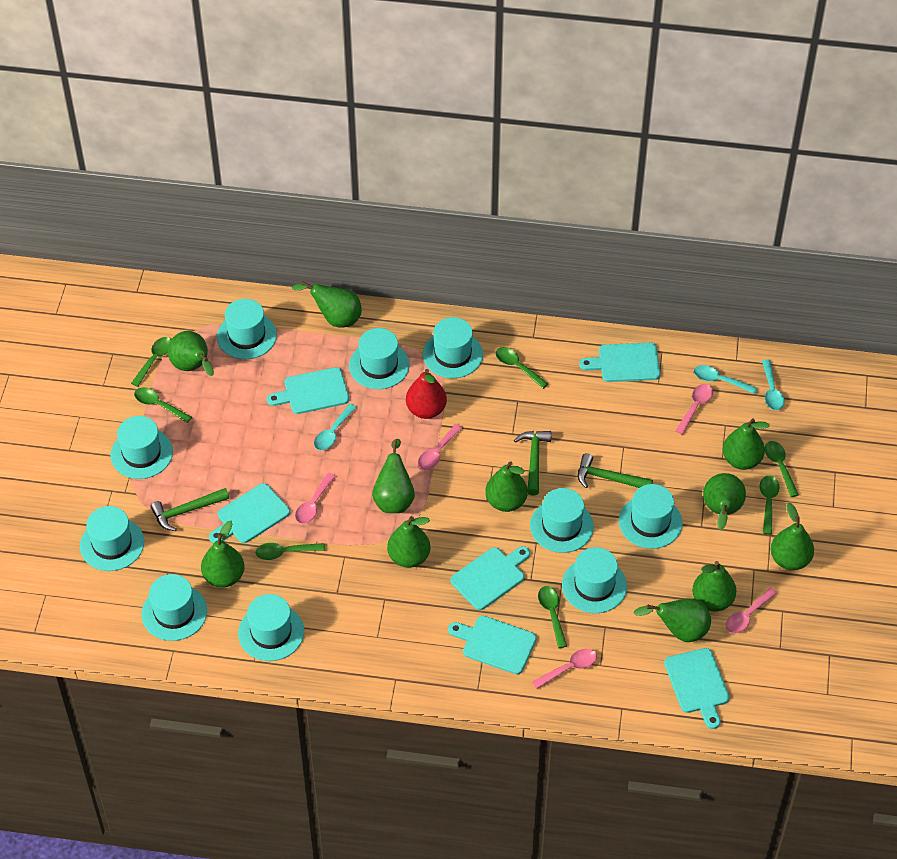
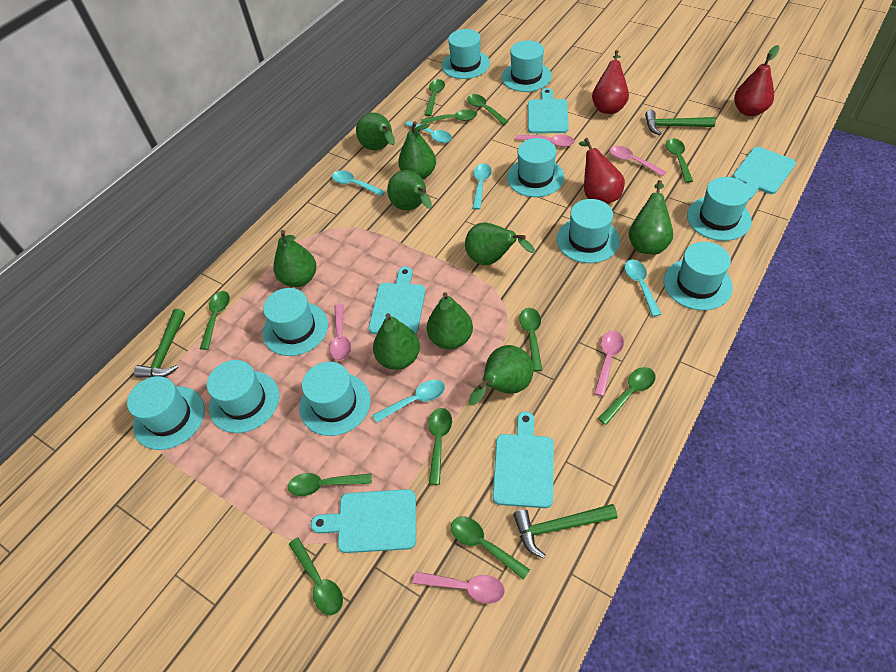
green pear: [168,331,214,376] [201,521,245,588] [292,281,362,328] [372,439,415,513] [387,516,430,568] [485,461,528,512] [633,598,711,642] [692,561,737,612] [703,473,746,530] [723,418,770,470] [770,502,814,570] = 11 -> [273,230,316,287] [356,113,395,150] [373,313,420,370] [387,170,432,210] [398,122,436,179] [427,292,473,349] [465,222,535,265] [469,345,534,405] [629,180,673,255] = 9
green spoon: [131,337,171,387] [134,387,192,423] [256,543,325,560] [495,347,548,389] [538,586,567,648] [760,476,780,534] [765,441,799,497] = 7 -> [200,291,230,350] [288,473,372,496] [289,537,343,615] [421,109,477,124] [424,79,445,116] [429,408,452,485] [451,517,530,580] [467,94,509,125] [519,308,542,371] [598,367,655,425] [666,138,693,183] = 11
red pear: [406,369,447,419] = 1 -> [579,138,625,204] [592,50,629,114] [734,45,780,116] = 3
turquoise cutting board: [209,483,290,544] [267,367,349,414] [448,616,537,674] [450,546,530,610] [579,343,660,382] [664,648,730,729] = 6 -> [311,489,416,553] [369,267,426,334] [493,411,554,508] [528,88,569,134] [733,147,796,200] = 5
turquoise spoon: [314,404,357,450] [694,365,757,394] [762,359,784,410] = 3 -> [332,170,385,196] [373,380,445,423] [405,121,452,143] [472,164,492,210] [625,260,662,317] = 5

